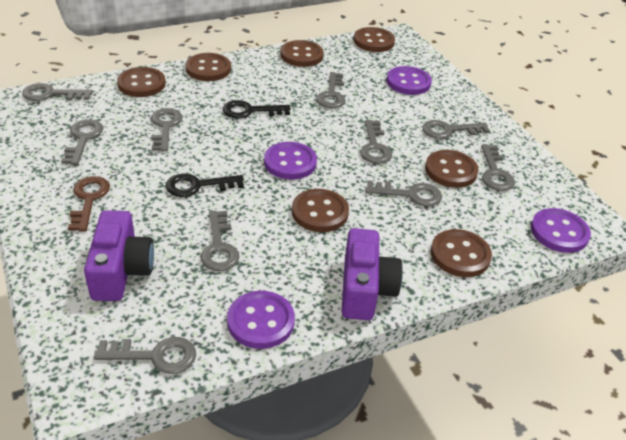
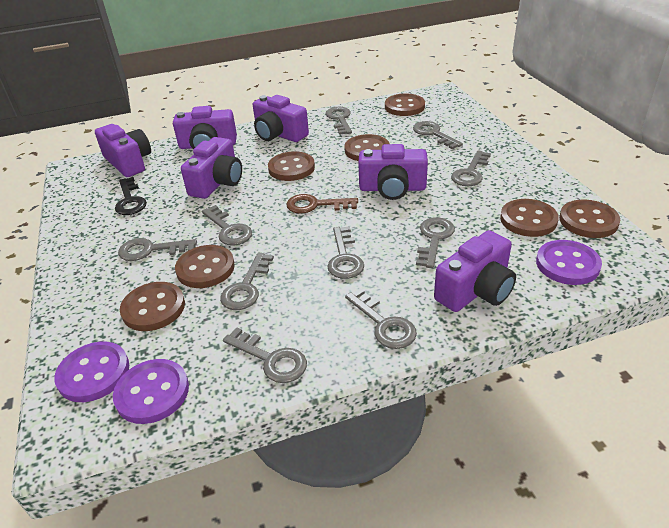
black key: [166,173,244,197] [223,100,291,119] = 2 -> [115,177,147,215] = 1
purple button: [227,291,295,349] [264,142,317,180] [387,66,432,95] [531,208,591,253] = 4 -> [54,342,129,402] [113,359,189,424] [536,240,602,285] = 3
purple camera: [84,210,154,301] [342,228,403,320] = 2 -> [95,124,151,177] [173,106,237,150] [181,137,242,199] [253,95,309,142] [358,144,428,200] [434,230,516,312] = 6

